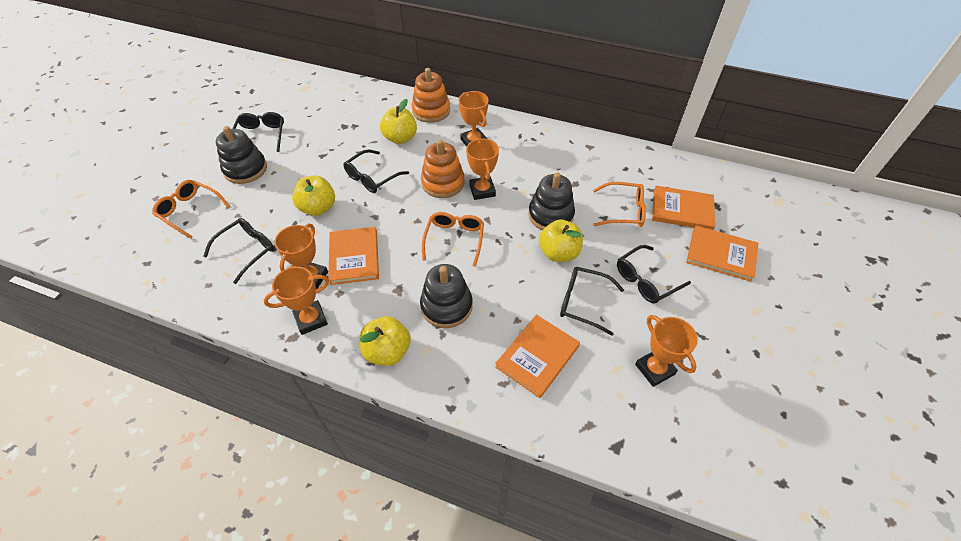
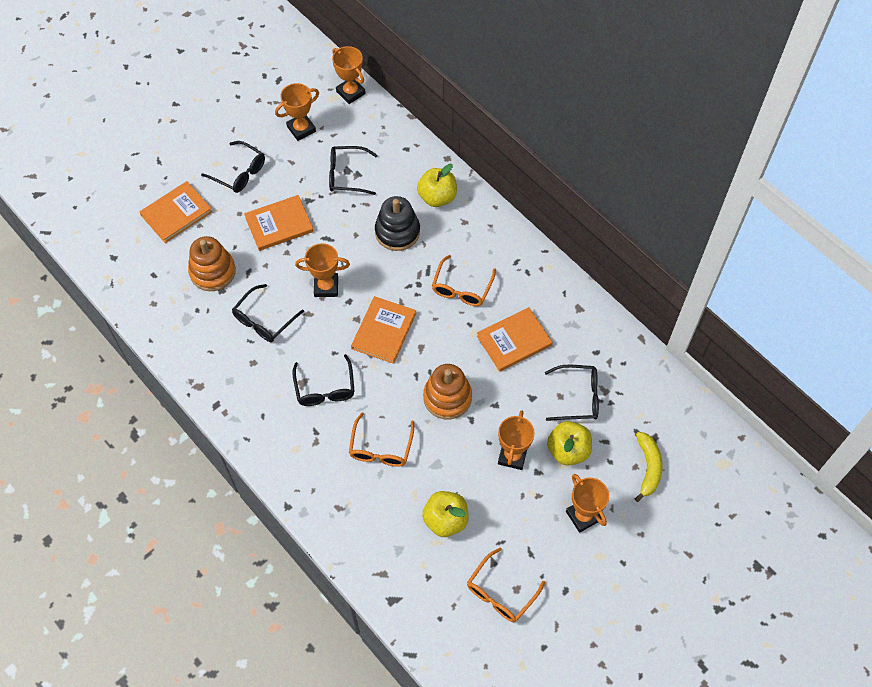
black stacking toy: [216,126,267,184] [420,264,473,328] [528,172,575,230] = 3 -> [375,196,420,251] = 1
yellow apple: [292,175,335,216] [360,316,411,366] [380,99,417,144] [539,219,583,262] = 4 -> [417,164,457,207] [422,491,469,537] [547,421,592,466] = 3
yellow banana: none = 0 -> [635,432,663,502] = 1

